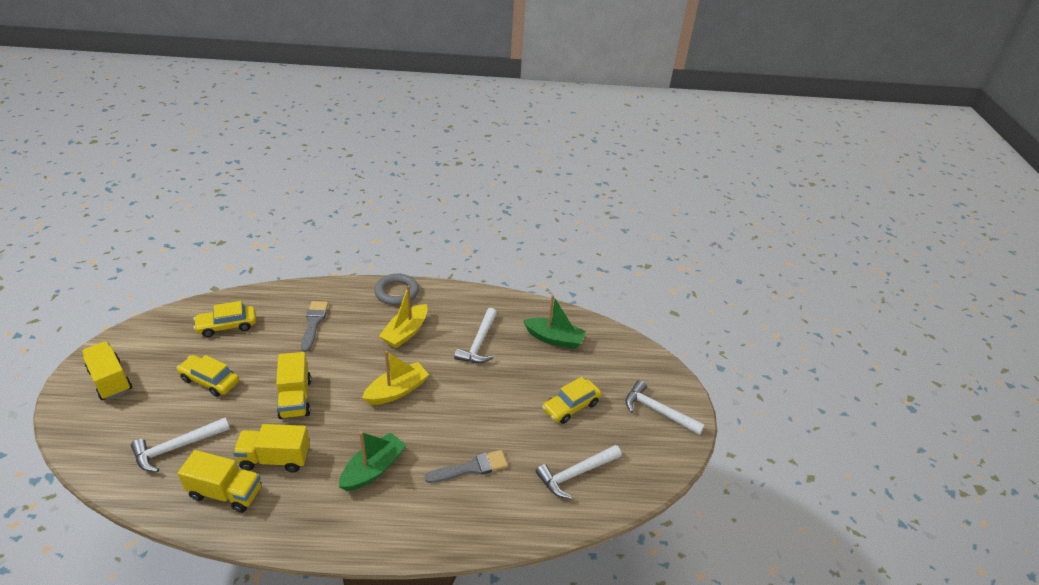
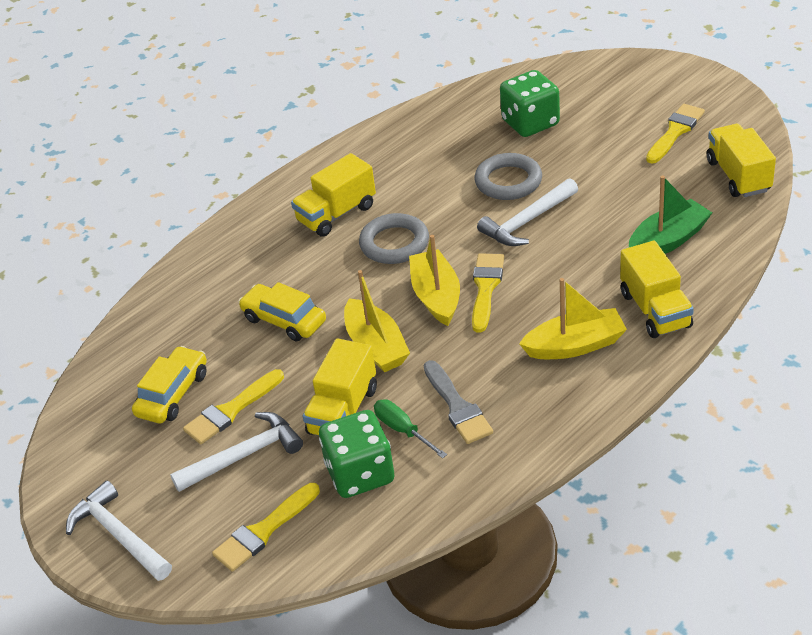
green boat: [339,431,406,491] [523,295,586,349] = 2 -> [629,175,713,254] = 1
green dice: none = 0 -> [319,410,394,498] [500,70,560,137] = 2
green screwdriver: none = 0 -> [374,399,447,458] = 1
grey brush: [301,301,328,352] [425,450,508,483] = 2 -> [424,360,493,444] = 1
grey ring: [374,274,419,305] = 1 -> [359,213,429,264] [474,153,542,200] = 2
white hammer: [131,417,230,472] [454,308,497,363] [536,445,621,499] [626,380,705,435] = 4 -> [66,481,172,581] [170,412,303,492] [477,178,578,246] = 3
yellow boat: [362,351,429,405] [379,286,428,348] = 2 -> [344,270,410,372] [409,235,460,326] [519,278,627,359] = 3
yellow brush: none = 0 -> [183,369,284,444] [212,483,320,572] [472,253,504,333] [646,104,705,164] = 4
yellow car: [177,355,239,397] [194,301,256,337] [542,377,602,424] = 3 -> [132,346,207,423] [238,282,326,341] = 2

